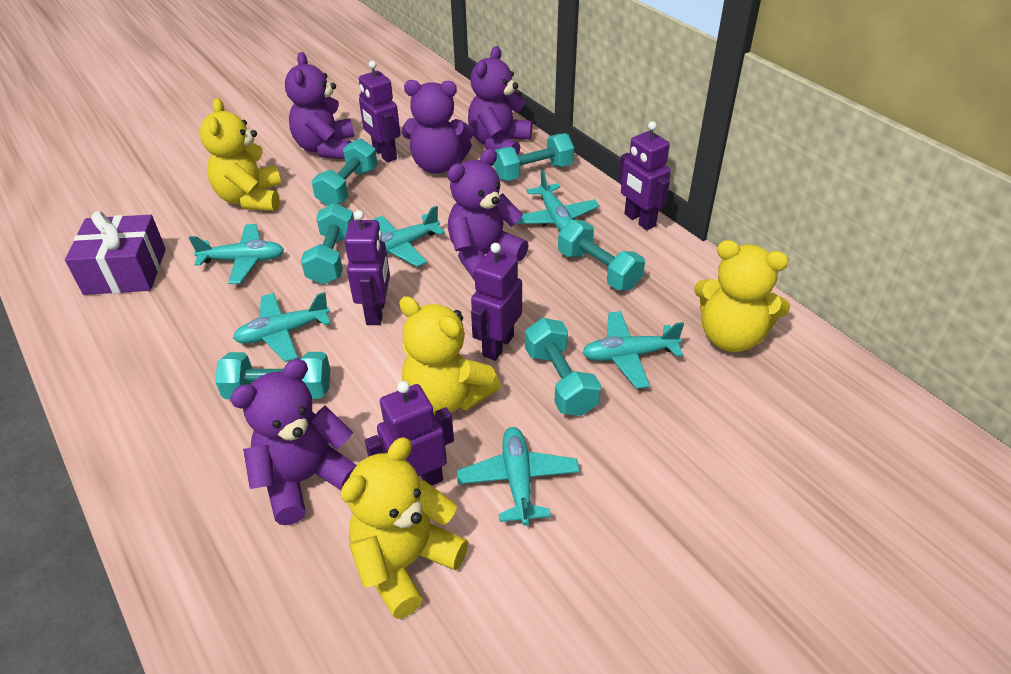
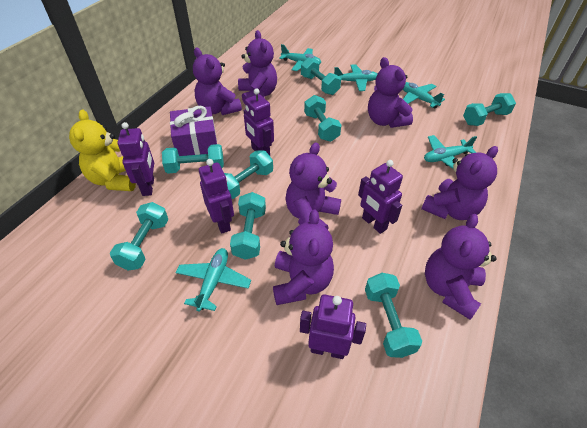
purple teddy bear: [230,359,357,525] [285,52,354,159] [402,80,474,174] [448,148,529,281] [468,46,532,155] = 5 -> [193,48,242,115] [238,30,277,104] [273,210,334,305] [285,142,341,230] [368,57,413,128] [422,146,498,220] [425,214,497,320] = 7
turquoise dumbbell: [215,352,330,399] [301,203,354,285] [311,138,378,206] [494,133,574,181] [525,318,601,416] [558,219,645,290] = 6 -> [110,202,168,271] [162,144,224,174] [224,150,273,199] [230,192,266,260] [301,57,341,95] [304,95,341,142] [365,273,422,358] [463,93,516,126] = 8
turquoise plane: [189,224,284,284] [233,292,331,362] [373,206,445,267] [457,427,580,526] [516,170,599,231] [582,311,684,389] = 6 -> [175,248,251,312] [279,44,321,71] [334,64,377,91] [403,82,445,109] [424,135,477,169] = 5
yellow teddy bear: [200,98,281,211] [341,437,468,619] [399,296,501,415] [694,240,790,352] = 4 -> [69,109,136,191] = 1

